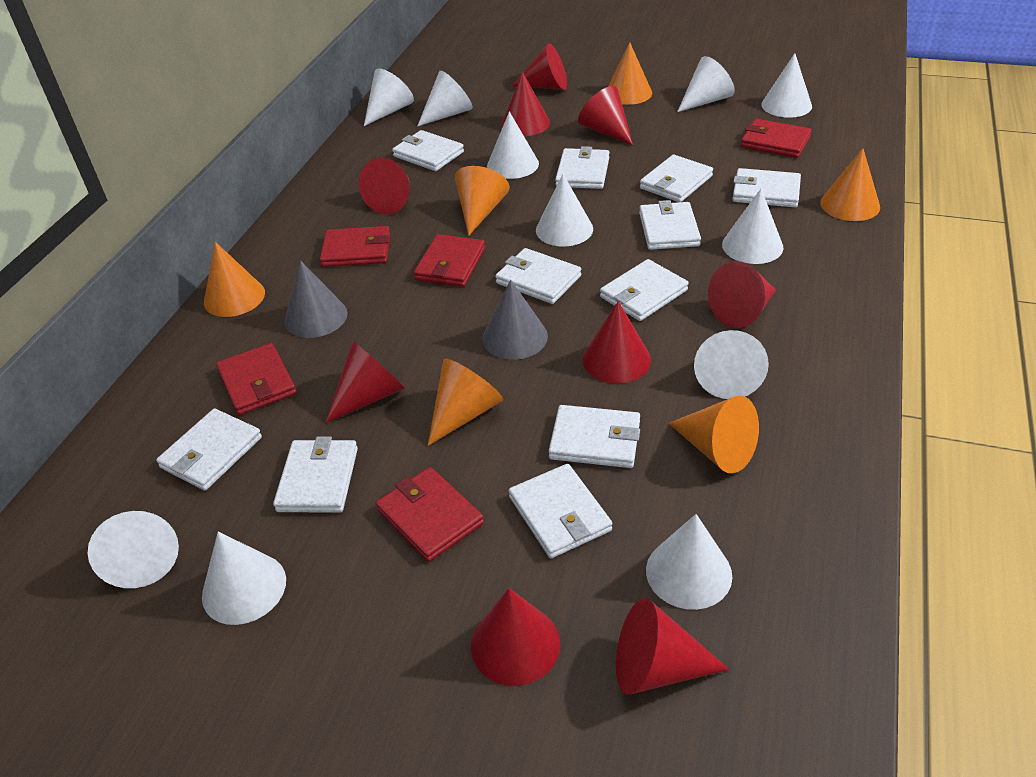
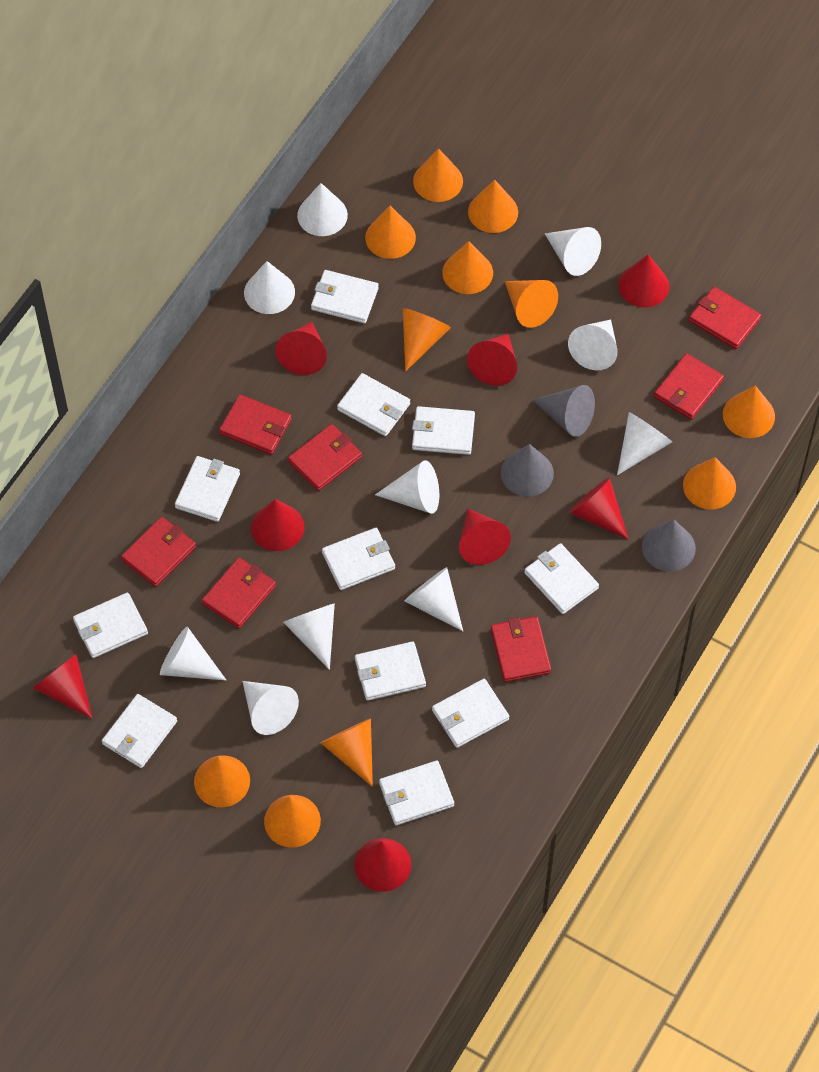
grey cone: [285,261,347,338] [482,279,548,360] = 2 -> [501,444,554,497] [533,385,595,437] [642,519,696,572] = 3
orange cone: [204,242,265,317] [428,359,503,446] [455,166,510,236] [608,43,652,105] [668,396,759,473] [820,148,880,221] = 6 -> [194,755,250,807] [264,795,321,848] [321,718,373,787] [365,206,416,259] [403,308,451,371] [413,148,463,202] [442,241,493,294] [468,180,518,233] [505,280,558,328] [683,457,736,510] [723,385,775,438] = 11
red cone: [325,341,405,423] [359,158,410,214] [471,588,560,686] [501,72,550,136] [512,43,567,90] [578,86,633,145] [583,301,651,383] [616,598,729,694] [708,261,776,328] = 9 -> [33,654,93,719] [251,499,304,551] [275,322,327,375] [354,838,411,892] [459,509,511,565] [467,334,517,386] [569,477,628,539] [618,254,669,308] = 8
red wallet: [216,343,296,415] [320,226,390,267] [376,467,484,562] [414,234,485,287] [741,119,812,158] = 5 -> [121,517,196,587] [202,558,276,629] [219,394,292,455] [288,424,362,491] [491,616,551,682] [654,353,724,420] [689,287,761,349] = 7
white cone: [88,511,179,588] [202,532,286,625] [364,69,414,126] [417,71,473,127] [487,112,539,179] [536,174,593,247] [646,514,732,610] [677,56,735,112] [694,330,769,399] [722,189,783,264] [762,53,812,118] = 11 -> [160,627,226,680] [242,681,299,735] [244,261,295,314] [283,603,335,670] [297,183,348,236] [375,460,439,514] [404,567,463,631] [545,227,601,276] [568,320,618,370] [617,412,672,475] = 10

